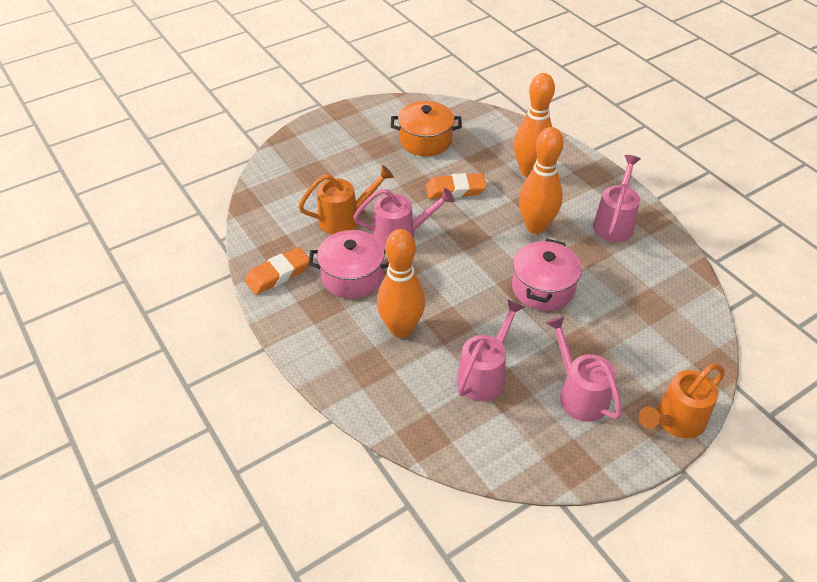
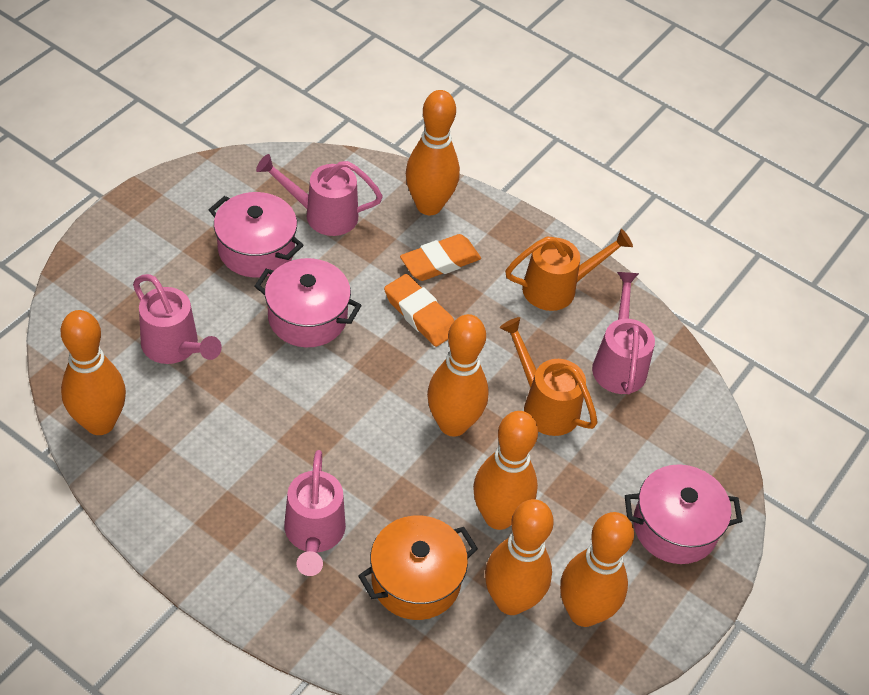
orange bowling pin: [377,229,425,338] [514,73,555,177] [519,127,564,234] = 3 -> [61,310,126,435] [406,90,460,215] [427,314,489,437] [473,411,538,530] [485,499,554,615] [560,512,634,627] = 6
pink pot: [308,230,389,298] [512,239,582,311] = 2 -> [209,192,304,277] [254,258,362,347] [625,464,743,564] = 3

